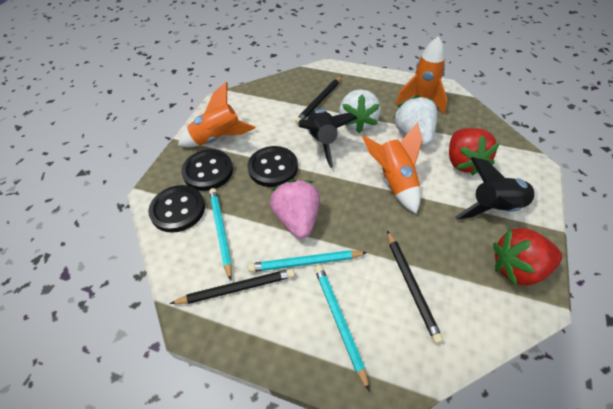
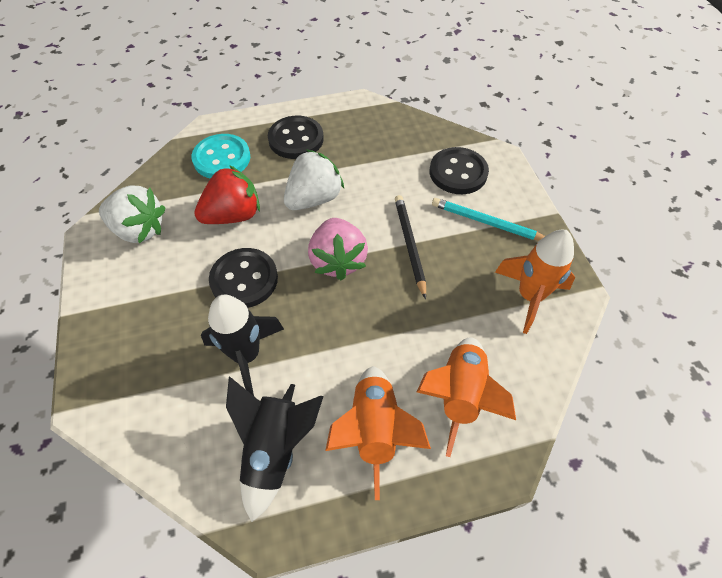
black pencil: [170,269,295,304] [295,76,342,125] [387,231,443,344] = 3 -> [395,195,426,299] = 1
red strawberry: [449,128,500,176] [493,228,562,286] = 2 -> [194,165,260,224] = 1
turquoise button: none = 0 -> [192,134,250,179] = 1
turquoise pencil: [209,188,232,281] [248,250,367,272] [314,265,370,392] = 3 -> [432,198,545,241] = 1

